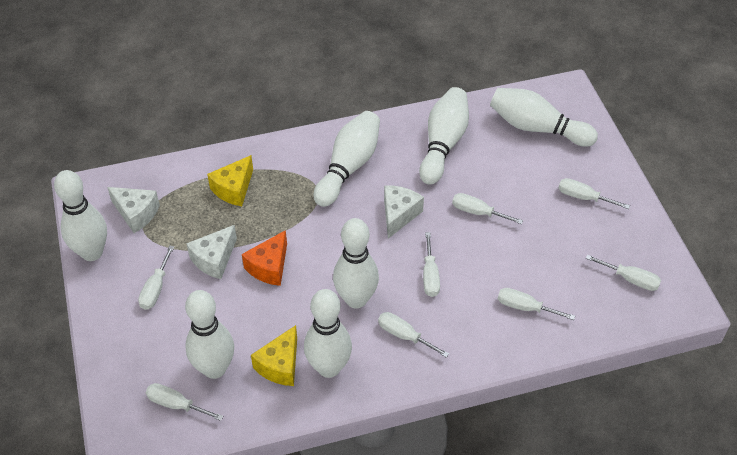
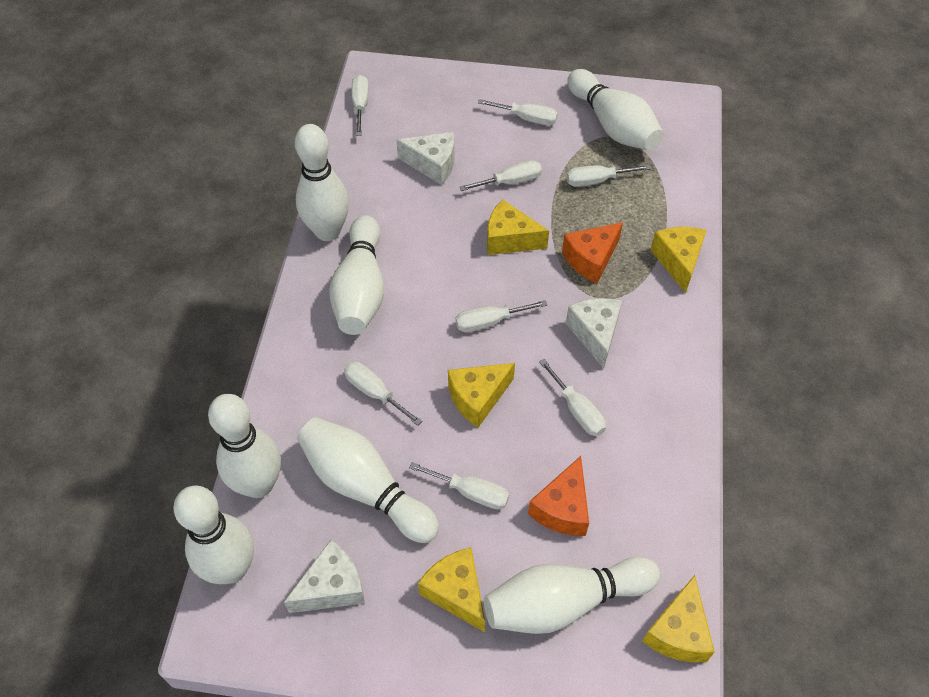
orange cheese: [242,230,287,286] = 1 -> [528,456,589,536] [562,222,623,283] = 2
yellow cheese: [207,155,253,206] [251,325,297,386] = 2 -> [418,548,485,632] [448,363,515,428] [487,199,549,255] [642,575,715,663] [651,227,707,293] = 5

